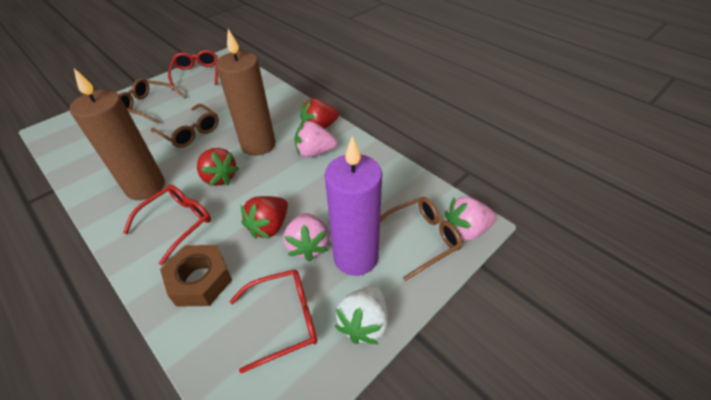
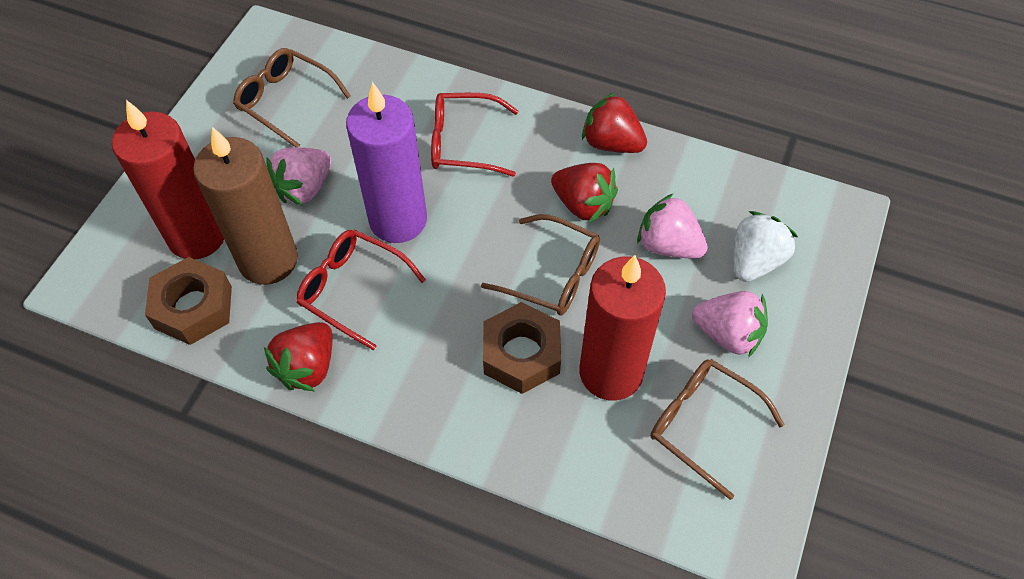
brown candle: [70,68,165,200] [216,29,276,156] = 2 -> [193,127,298,285] = 1
brown nut: [160,245,232,307] = 1 -> [145,257,232,345] [483,302,561,394] = 2
red candle: none = 0 -> [112,100,224,259] [579,255,666,401] = 2
red glasses: [123,184,211,265] [168,50,218,90] [230,269,317,373] = 3 -> [296,230,426,350] [431,93,518,177] = 2

